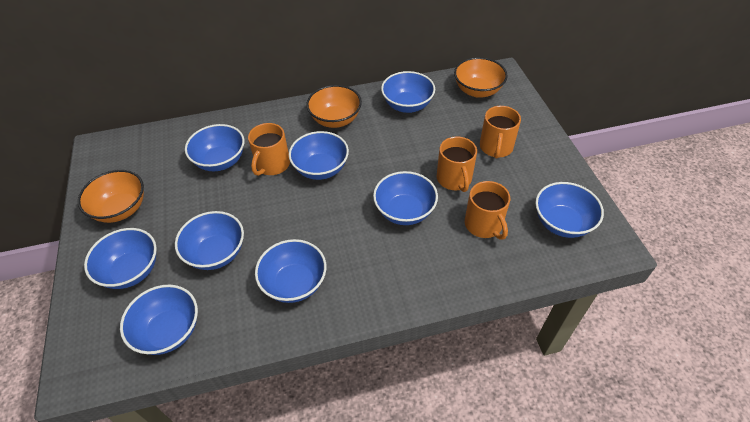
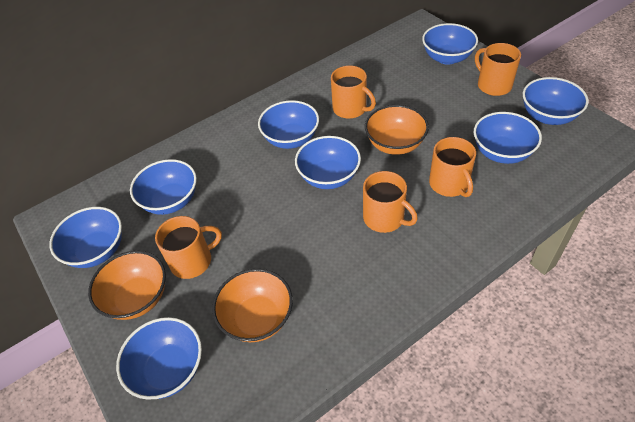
blue bowl: [84,228,157,289] [120,285,198,355] [175,211,244,270] [185,124,244,171] [255,239,326,303] [289,131,349,180] [373,171,438,225] [381,71,435,113] [535,182,604,238] = 9 -> [49,207,122,268] [116,317,202,400] [130,159,197,215] [258,100,319,149] [295,136,361,189] [422,23,478,65] [474,112,542,164] [523,77,589,125] = 8
orange mug: [248,123,290,176] [437,136,477,192] [465,181,510,240] [480,106,521,158] = 4 -> [155,216,222,279] [331,66,376,119] [363,171,418,233] [429,137,476,197] [475,43,521,96] = 5

